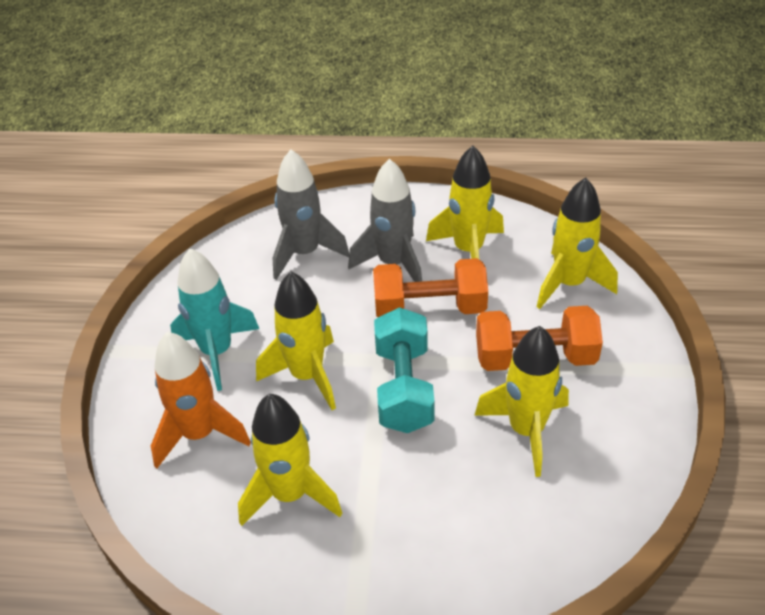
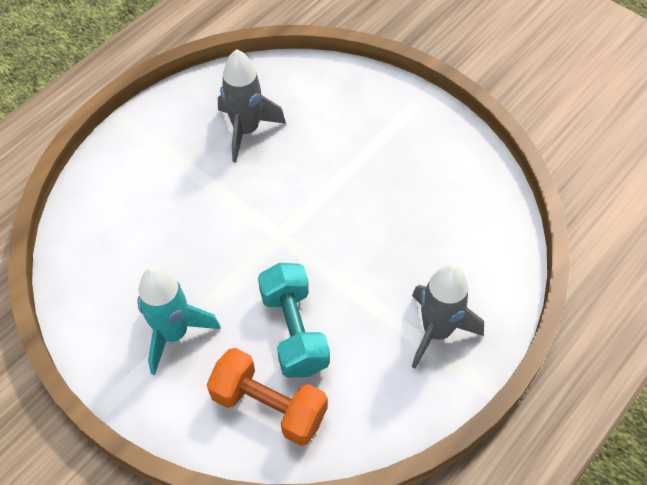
orange dumbbell: [373,258,488,317] [476,306,603,371] = 2 -> [207,348,328,446] = 1
orange rocket: [151,332,251,468] = 1 -> none = 0
yellow rocket: [238,394,342,526] [256,272,336,410] [426,146,504,260] [474,326,569,477] [537,178,618,309] = 5 -> none = 0

